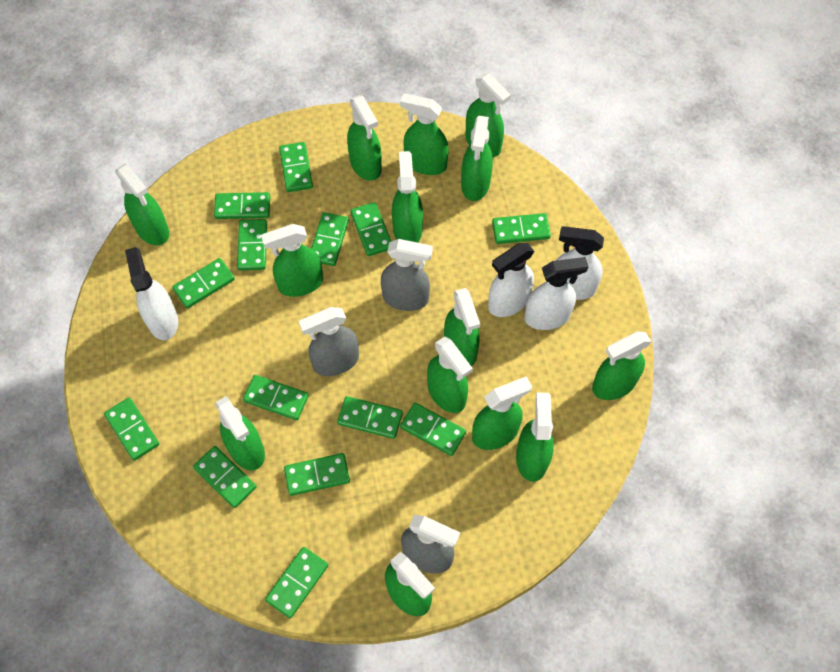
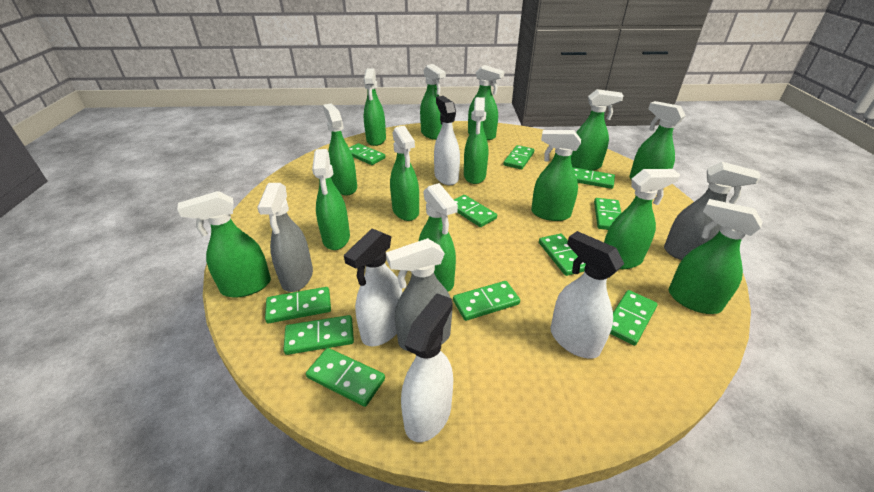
green domino: [104,398,159,461] [172,258,235,309] [193,446,257,508] [214,192,270,219] [237,219,267,271] [243,375,309,420] [265,547,328,618] [279,142,313,192] [284,453,350,496] [311,212,349,266] [337,396,403,439] [350,202,391,256] [400,403,466,456] [492,213,551,244] = 14 -> [265,287,331,323] [283,315,354,355] [306,348,385,407] [349,143,385,165] [453,281,520,321] [454,195,497,227] [503,145,534,170] [539,234,586,276] [573,167,615,189] [594,198,621,230] [610,290,658,346] = 11

